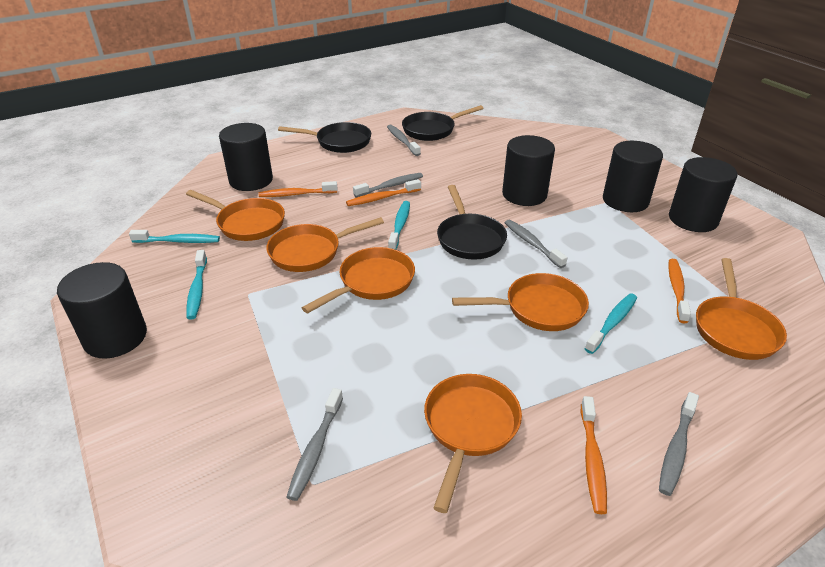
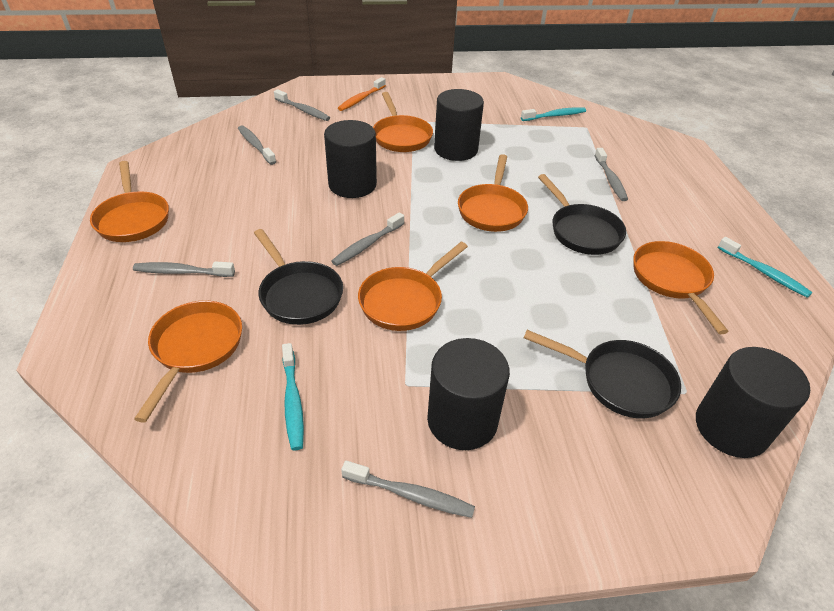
black cylinder: [57,262,147,359] [219,123,273,191] [502,135,555,206] [603,141,663,212] [669,157,737,232] = 5 -> [324,120,377,198] [427,338,510,450] [434,89,484,161] [696,347,810,458] = 4
grey toothbrush: [287,388,343,501] [353,173,423,197] [387,125,421,156] [505,220,567,268] [659,392,699,496] = 5 -> [133,262,235,277] [238,126,276,165] [274,89,330,121] [332,212,404,266] [341,461,475,518] [594,148,628,201] = 6
orange toothbrush: [259,181,338,197] [346,179,421,206] [581,396,607,514] [668,259,691,323] = 4 -> [338,77,386,111] = 1
turquoise toothbrush: [129,230,220,243] [186,250,207,320] [388,201,410,250] [585,293,637,354] = 4 -> [282,343,304,450] [521,107,586,121] [718,237,813,298] = 3

